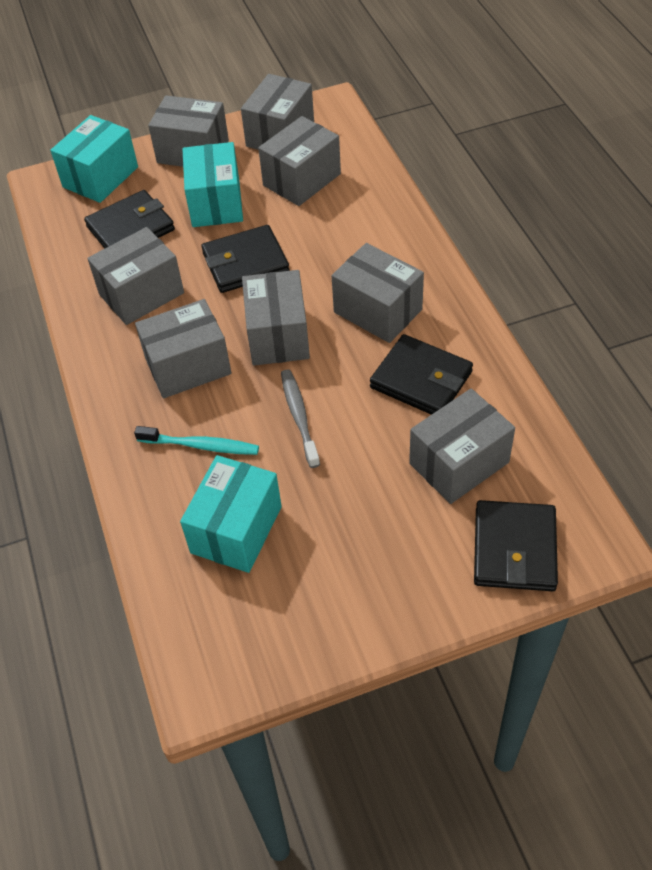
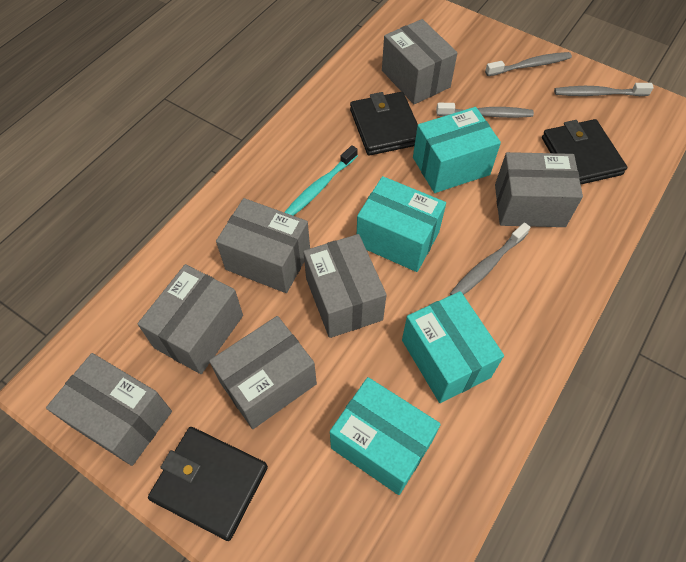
black wallet: [84,190,175,248] [201,225,290,293] [370,334,473,415] [474,500,558,591] = 4 -> [148,427,268,541] [350,92,418,156] [542,119,627,184] = 3
grey box: [87,227,184,325] [135,299,231,398] [148,95,229,167] [241,74,314,150] [242,270,310,365] [258,116,341,206] [332,243,424,343] [409,389,515,504] = 8 -> [46,353,172,466] [138,264,243,374] [209,316,317,429] [216,198,310,293] [303,234,387,338] [382,19,457,104] [495,152,583,227] = 7
grey toothbrush: [281,369,320,468] = 1 -> [436,103,534,118] [450,222,531,295] [485,52,572,76] [554,83,654,96] = 4
turquoise box: [51,115,138,203] [180,455,282,573] [182,142,243,227] = 3 -> [330,377,441,495] [357,176,446,272] [402,291,504,403] [413,107,501,193] = 4

